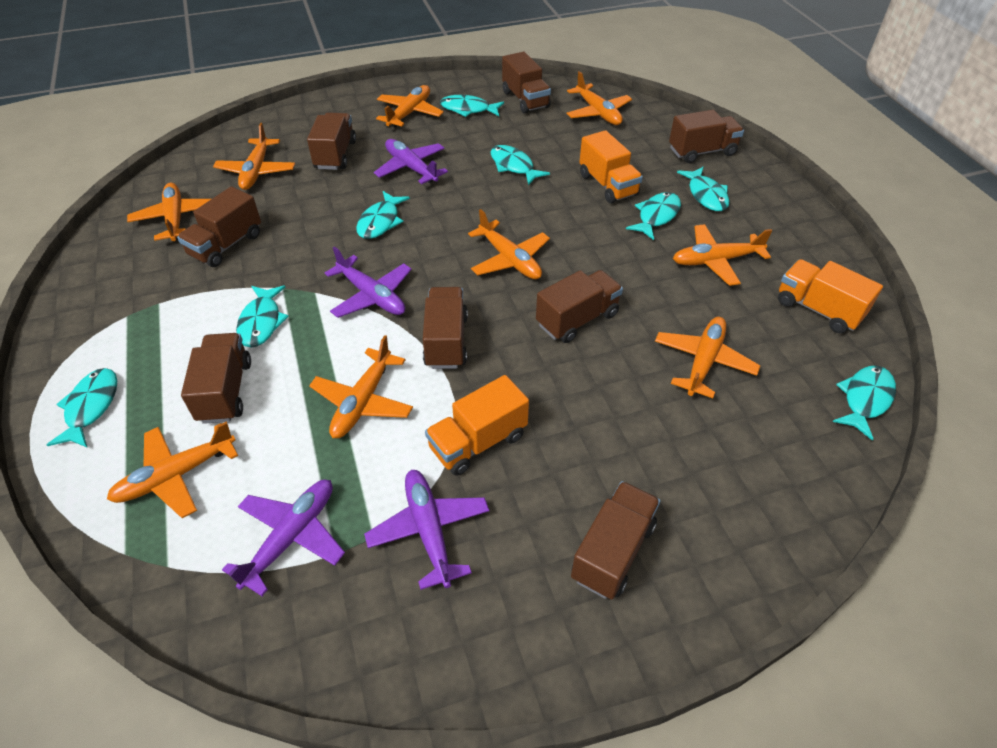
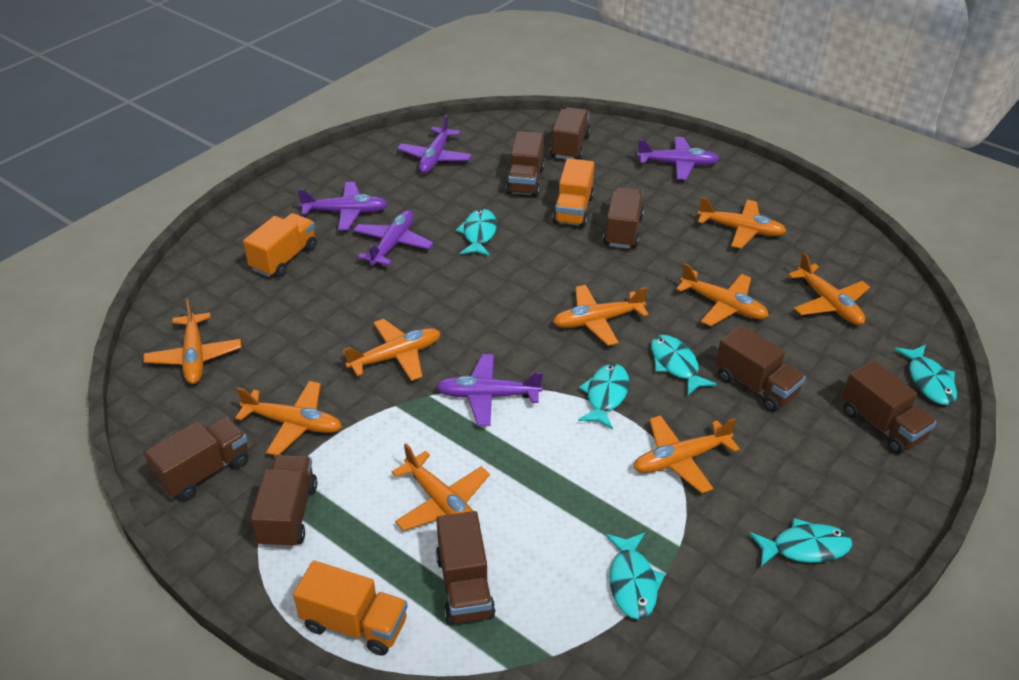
purple plane: [222,480,345,596] [325,246,412,318] [364,470,489,590] [374,139,448,184] = 4 -> [298,182,387,230] [353,210,434,266] [397,114,472,173] [436,354,543,426] [637,137,719,180] = 5
turquoise fish: [47,368,117,448] [236,285,289,348] [356,191,410,239] [440,95,504,117] [490,145,550,185] [626,192,681,240] [677,167,729,211] [832,365,896,441] = 8 -> [456,209,497,256] [578,364,629,429] [605,533,665,619] [651,335,717,396] [749,518,852,566] [894,344,957,405] = 6

